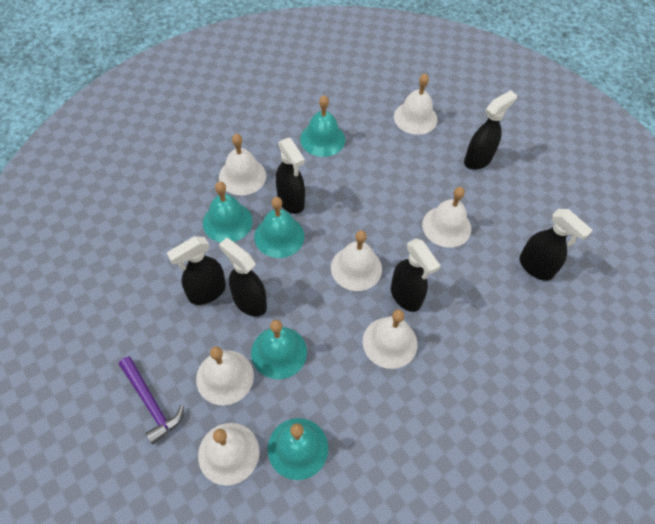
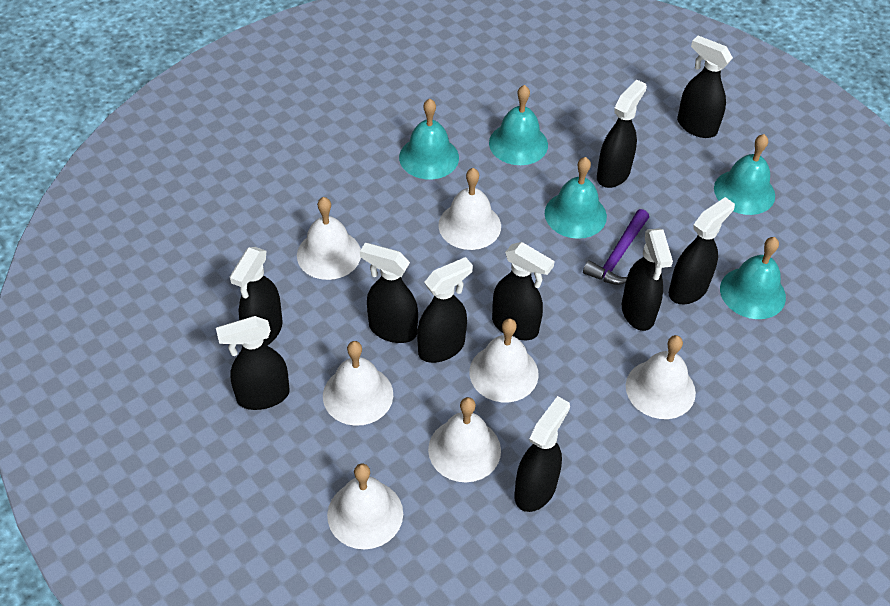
black spray bottle: [167,236,226,305] [219,238,267,317] [276,138,305,214] [391,239,441,312] [464,90,517,170] [519,209,593,281] = 6 -> [216,316,290,410] [230,247,283,345] [360,243,418,343] [417,257,473,363] [492,242,555,340] [514,396,570,512] [597,79,647,188] [622,228,673,331] [669,197,735,304] [677,36,733,138] = 10

